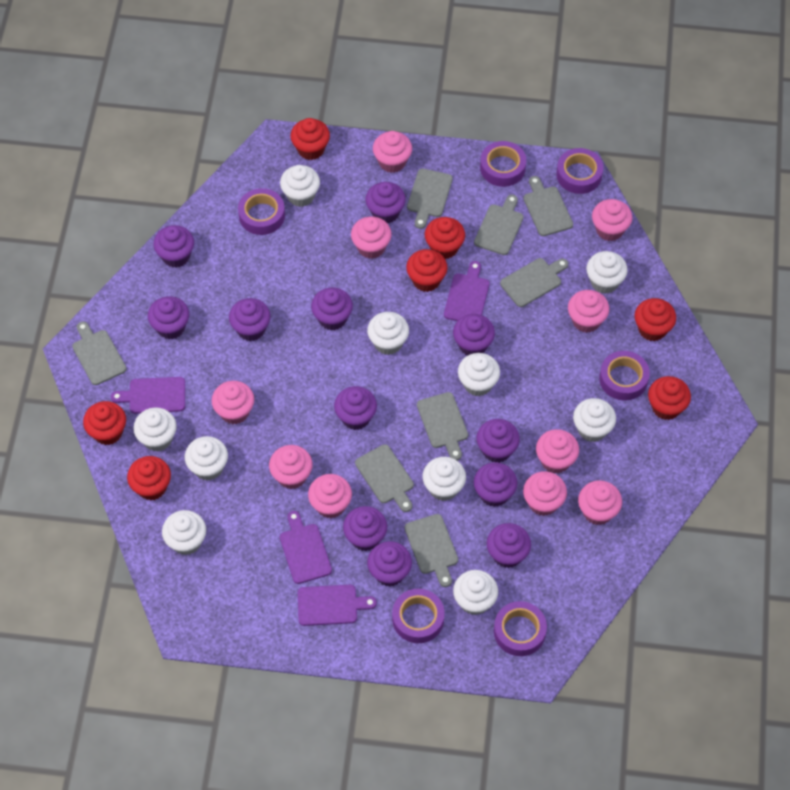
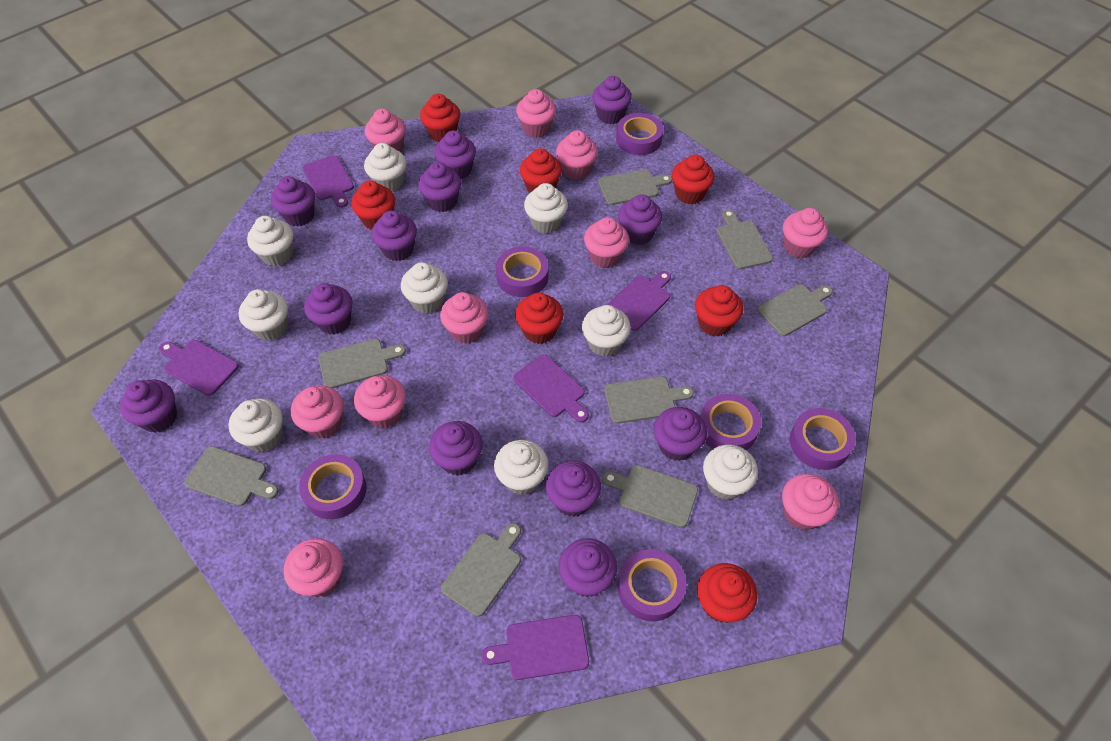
purple cutting board: [111,377,185,414] [280,511,332,584] [298,585,377,626] [444,261,490,321] = 4 -> [159,340,239,396] [303,155,354,208] [481,615,589,680] [513,354,589,422] [607,271,671,331] = 5
white cupcake: [133,407,177,452] [162,510,206,555] [185,436,228,481] [280,165,320,207] [367,312,409,355] [423,457,466,501] [453,570,498,615] [458,353,500,396] [573,398,616,442] [586,251,628,294] = 10 -> [229,398,283,452] [239,289,288,341] [247,216,293,266] [364,143,407,192] [401,262,448,314] [494,440,548,495] [524,183,568,233] [582,305,631,356] [703,445,758,500] = 9

